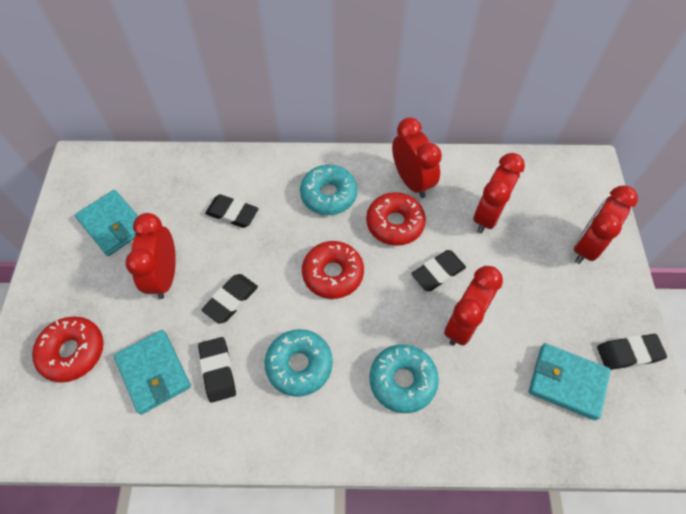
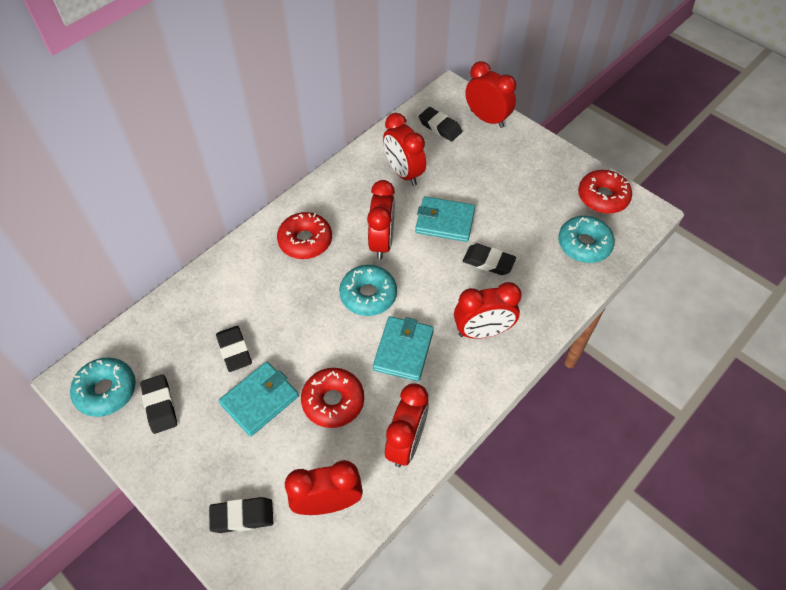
red clock: [125,213,176,299] [392,117,442,198] [444,266,503,346] [473,153,525,233] [574,186,638,264] = 5 -> [285,460,363,515] [367,180,395,260] [383,113,426,186] [385,383,429,467] [454,282,522,339] [465,61,516,128] = 6

